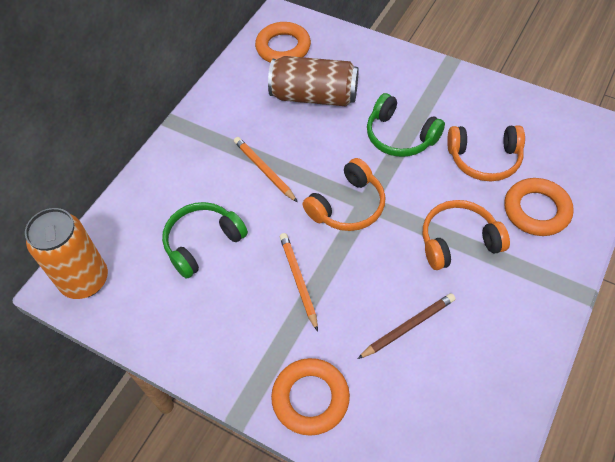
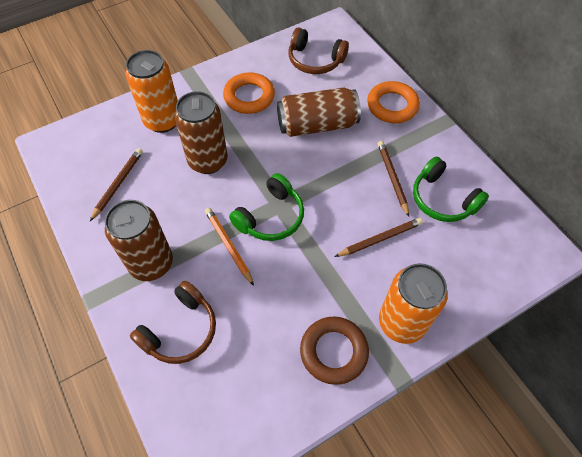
brown can: [268,56,359,107] = 1 -> [105,200,173,281] [174,91,228,174] [277,87,361,137] = 3
brown headphones: none = 0 -> [130,281,216,364] [289,28,349,74] = 2
brown pencil: [358,293,455,359] = 1 -> [90,148,143,221] [335,218,423,257] [378,141,409,217] = 3
brown ring: none = 0 -> [300,317,369,385] = 1
orange can: [25,208,108,299] = 1 -> [126,50,178,133] [379,263,448,344] = 2
orange headphones: [303,158,385,231] [423,200,510,270] [447,125,525,181] = 3 -> none = 0
orange pencil: [234,137,298,202] [280,233,318,332] = 2 -> [205,208,254,286] = 1
orange ring: [255,22,311,63] [271,358,350,436] [504,178,574,236] = 3 -> [223,72,275,114] [367,81,420,123] = 2

